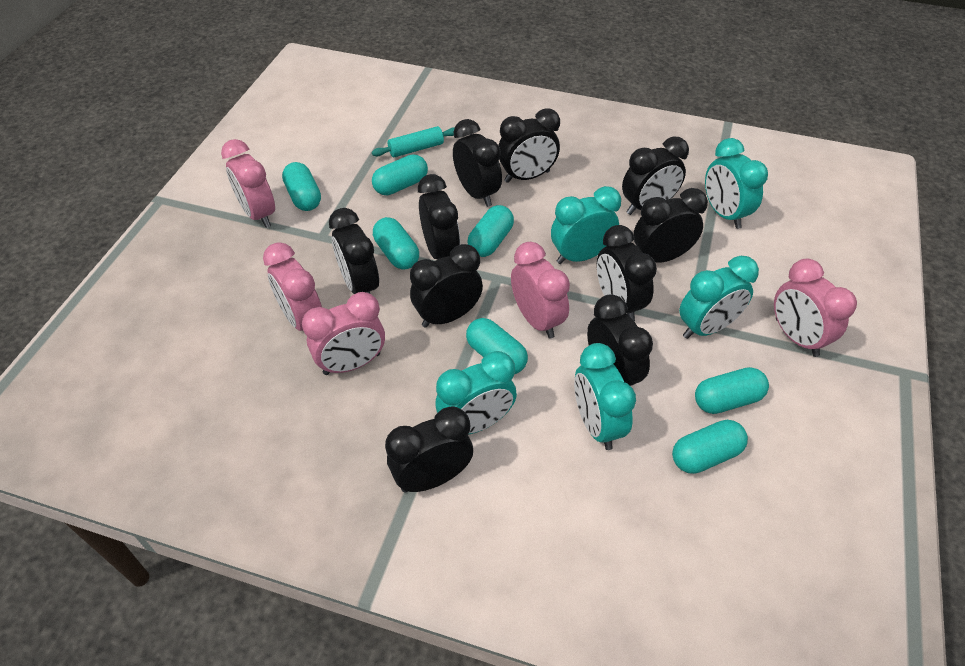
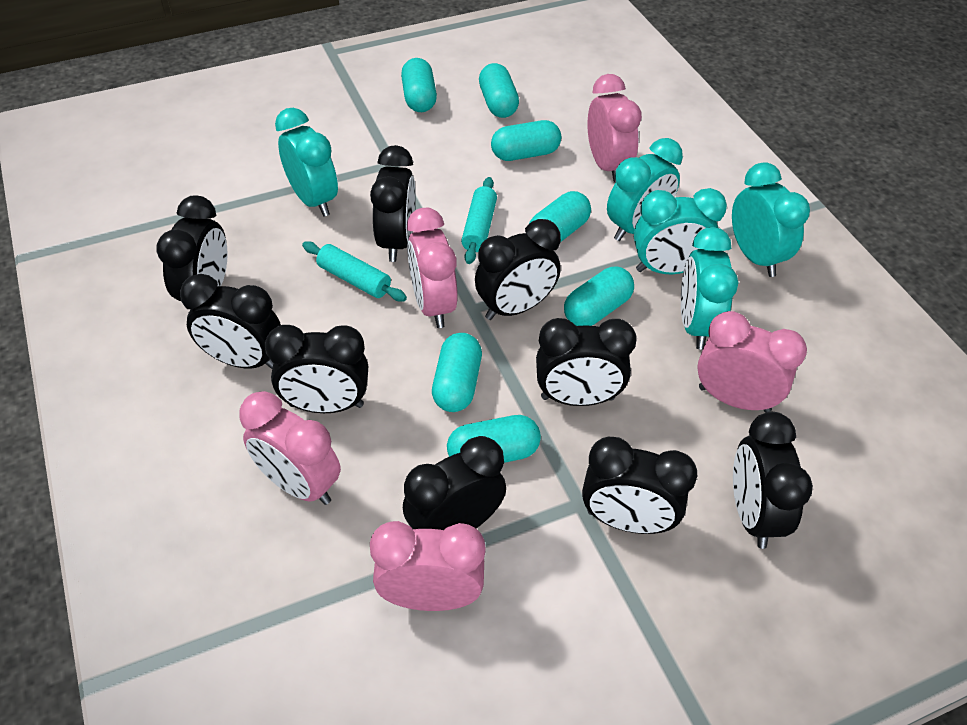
black clock: [329,208,379,294] [385,406,473,492] [410,244,483,328] [418,174,460,259] [453,119,502,207] [498,108,560,183] [587,294,653,386] [597,225,657,321] [622,137,689,215] [634,188,708,263] = 10 -> [157,196,228,310] [180,274,281,369] [265,325,368,413] [370,145,415,262] [403,436,506,530] [475,219,561,320] [536,318,637,406] [582,437,697,534] [733,412,813,549] = 9
turquoise rolling pin: [372,126,454,157] = 1 -> [302,241,407,301] [461,177,497,264] = 2

